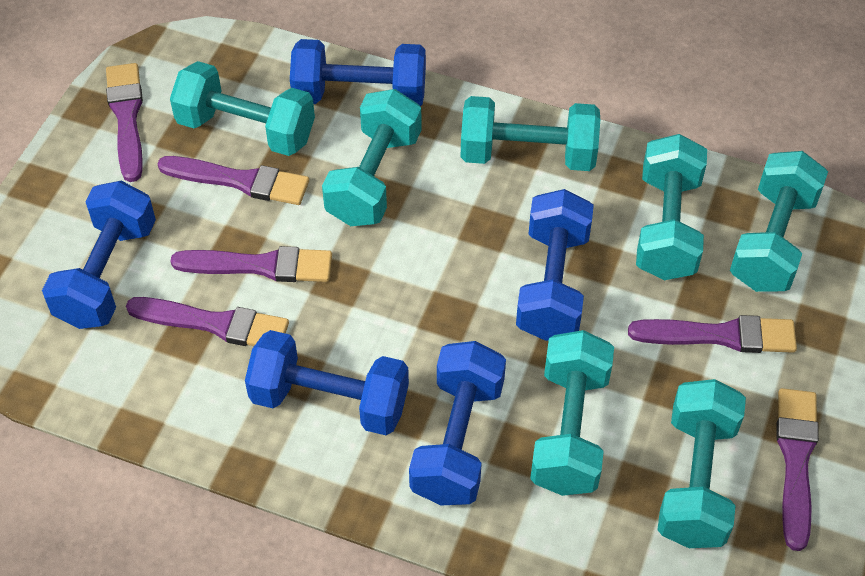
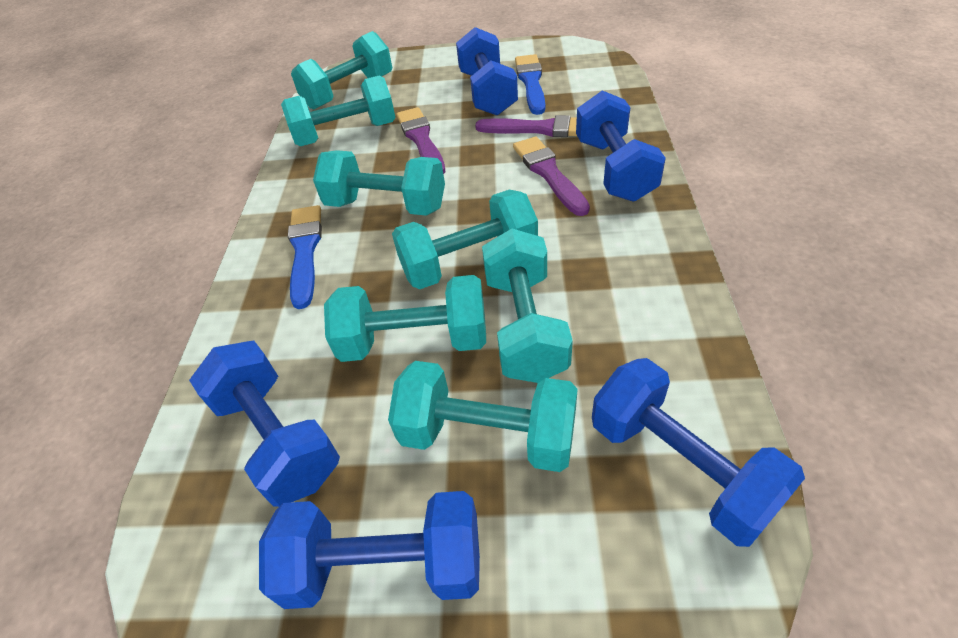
blue brush: none = 0 -> [288,205,322,309] [515,54,545,115] = 2
purple brush: [106,63,143,182] [126,297,289,346] [157,156,309,205] [170,246,332,282] [628,315,797,353] [776,388,819,551] = 6 -> [396,107,445,174] [475,115,577,137] [513,137,590,216] = 3

